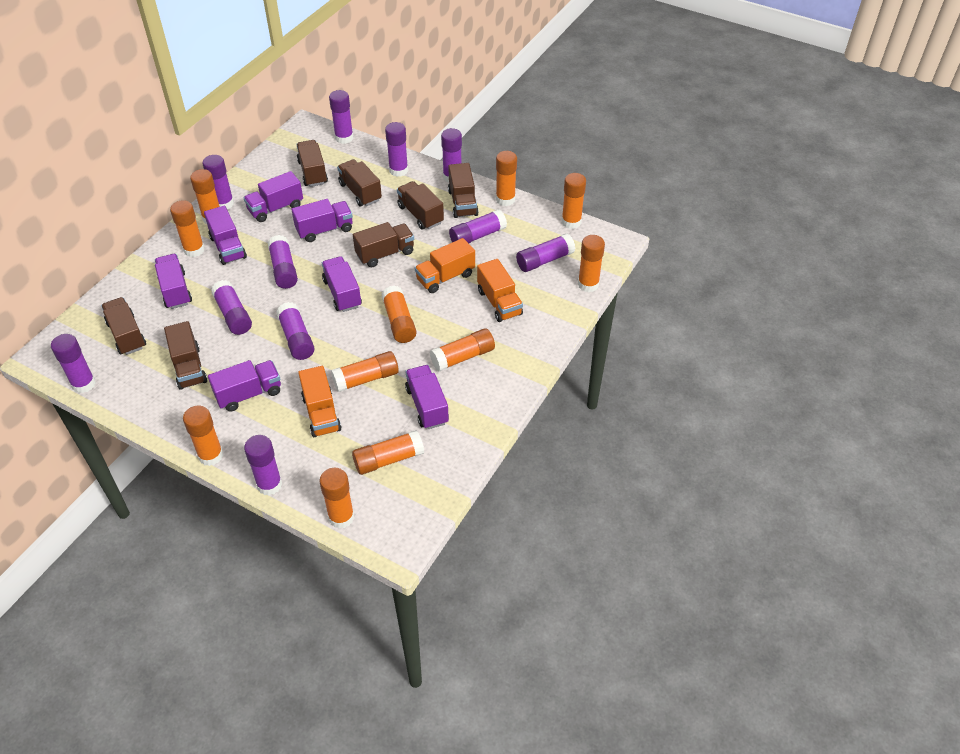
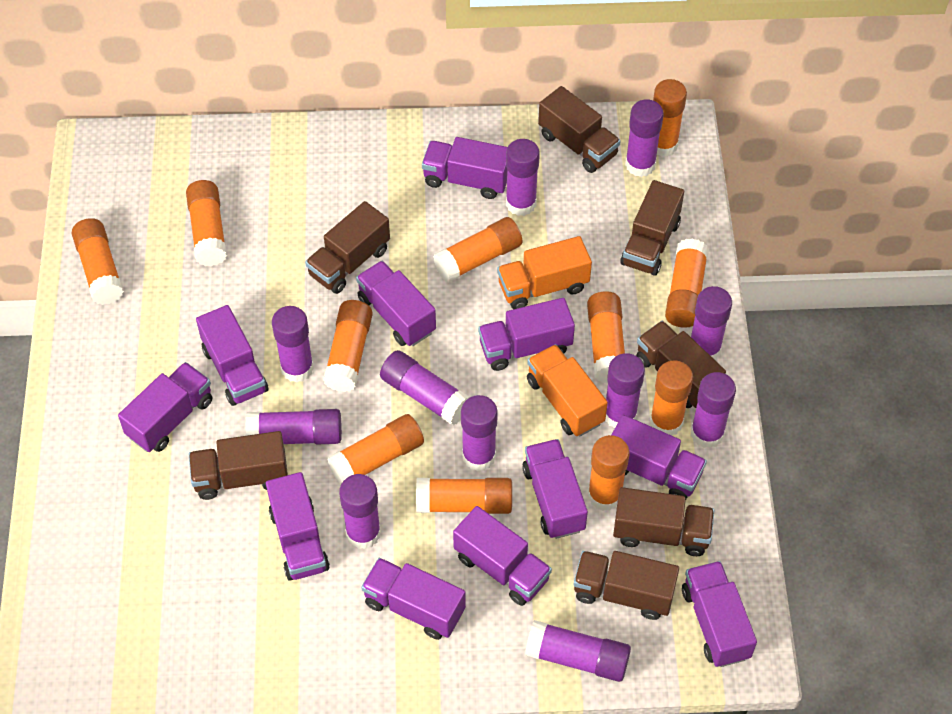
orange truck: [298,366,341,437] [415,238,475,293] [477,259,523,322] = 3 -> [497,236,592,309] [527,344,608,437] = 2
purple truck: [155,254,192,309] [204,206,247,265] [208,360,281,412] [243,171,303,222] [291,199,353,242] [322,256,362,312] [405,365,449,429] = 7 -> [118,362,213,452] [196,305,268,406] [266,472,330,581] [356,261,436,346] [361,558,466,640] [422,137,507,199] [453,506,552,606] [478,298,575,371] [522,439,588,539] [611,415,707,499] [682,561,757,667] = 11

